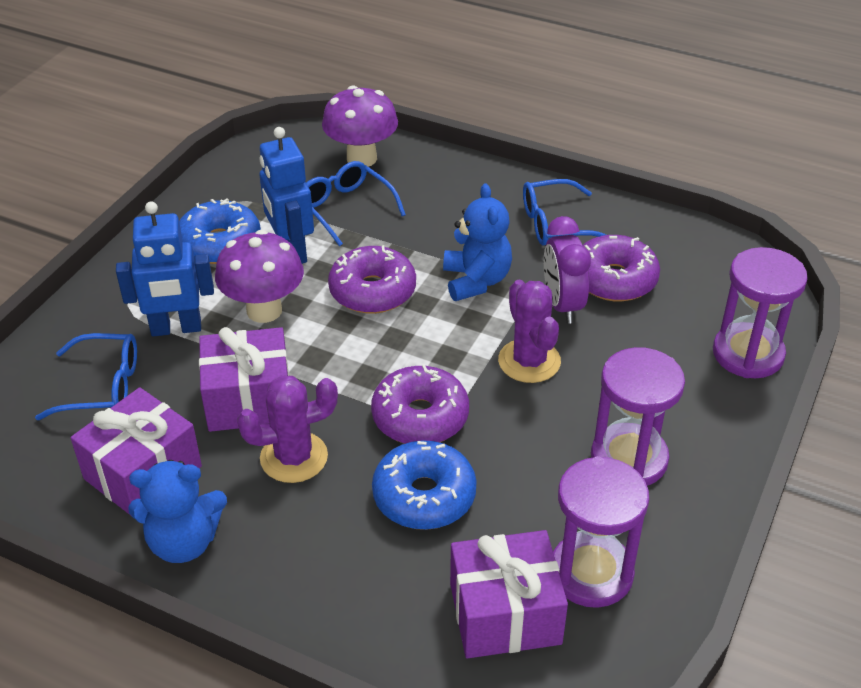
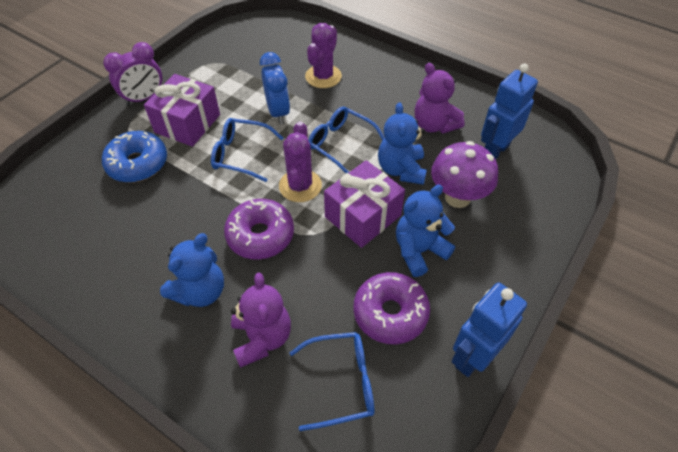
blue clock: none = 0 -> [260,52,290,124] = 1
blue donut: [179,198,261,264] [372,440,477,530] = 2 -> [102,131,167,183] = 1
blue teddy bear: [128,460,227,563] [443,183,512,301] = 2 -> [160,233,224,307] [378,102,427,185] [396,185,455,277] = 3
purple donut: [328,245,416,314] [371,365,469,444] [582,235,660,301] = 3 -> [224,199,294,260] [354,272,430,344] = 2
purple gift: [71,387,202,515] [199,327,289,432] [450,530,568,658] = 3 -> [144,74,220,147] [324,160,405,248] = 2
purple hourglass: [553,456,649,608] [591,347,685,486] [713,247,808,378] = 3 -> none = 0
purple mushroom: [215,230,304,323] [322,86,398,167] = 2 -> [431,141,498,208] = 1
purple teddy bear: none = 0 -> [231,273,291,368] [415,63,465,134] = 2

